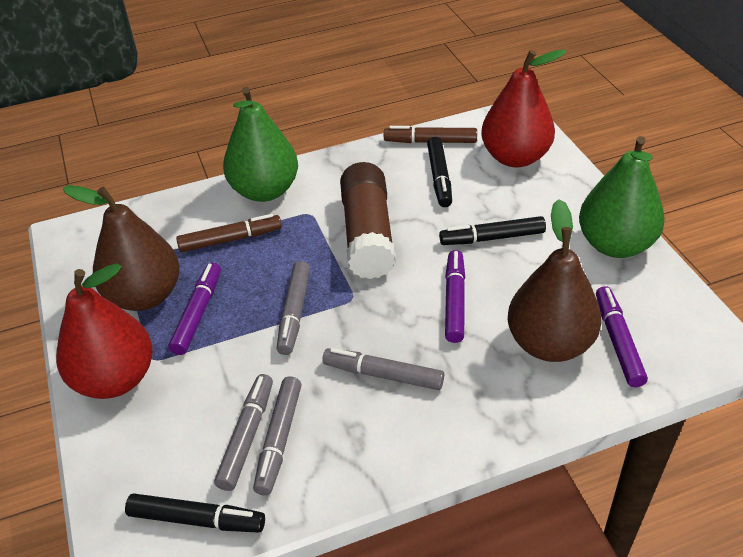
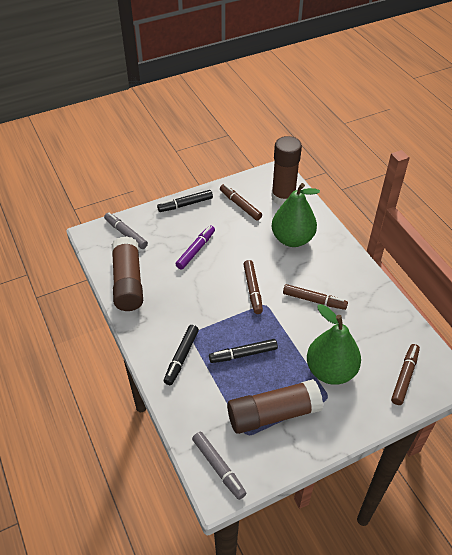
brown glue stick: [340,162,396,279] = 1 -> [112,236,143,311] [227,379,323,434] [271,136,302,205] = 3
brown marker: [176,214,282,252] [384,126,477,143] = 2 -> [220,184,262,221] [243,260,263,314] [283,284,348,310] [391,344,420,405] = 4
brown pear: [63,185,180,311] [508,199,602,362] = 2 -> none = 0
grey marker: [214,374,273,491] [253,377,302,495] [277,261,310,355] [322,348,444,390] = 4 -> [104,212,148,249] [192,432,246,500] = 2
purple marker: [168,262,221,355] [445,250,465,343] [596,286,648,387] = 3 -> [176,225,215,270] = 1
red pear: [56,263,153,399] [481,49,566,168] = 2 -> none = 0

